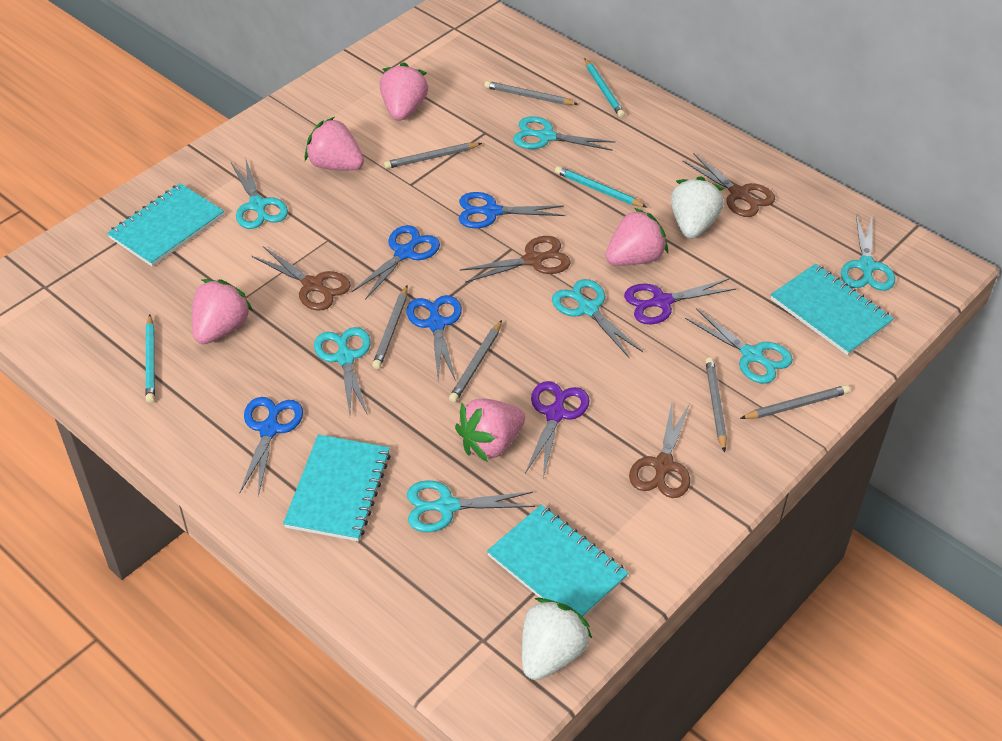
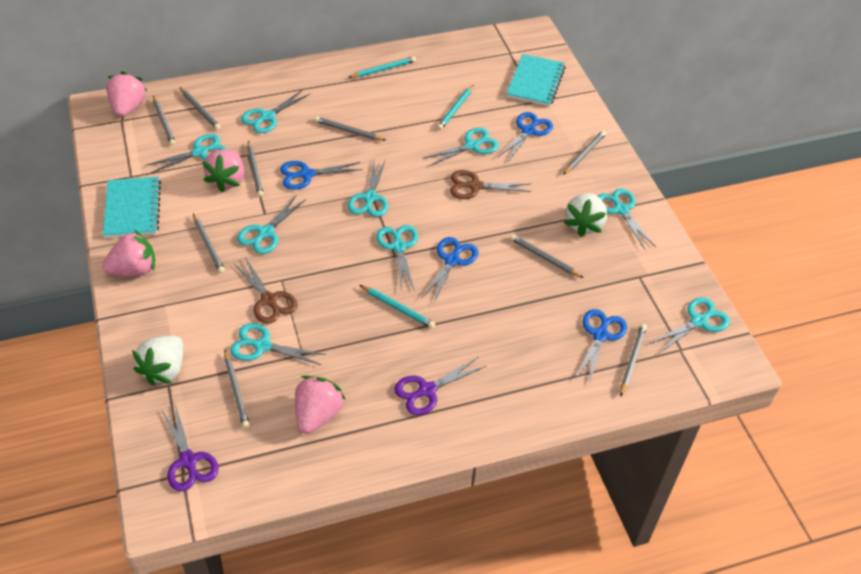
brown scissors: [252,246,351,311] [460,236,570,283] [629,403,690,498] [683,153,775,217] = 4 -> [234,258,298,324] [450,170,532,199] = 2
grey pencil: [372,285,408,369] [384,143,482,169] [449,320,502,403] [484,81,578,105] [705,357,727,452] [740,385,850,419] = 6 -> [153,96,176,146] [180,87,221,130] [193,214,225,273] [224,350,250,428] [247,140,264,197] [315,116,386,141] [510,234,584,278] [563,130,606,175] [620,324,647,397] = 9
pink strawberry: [192,279,253,344] [305,117,364,170] [380,62,428,121] [455,399,525,462] [606,208,668,266] = 5 -> [102,230,155,276] [106,72,147,117] [202,149,244,193] [295,376,346,434] = 4
turquoise notebook: [107,183,224,267] [283,434,391,541] [487,505,628,618] [771,264,894,356] = 4 -> [103,177,161,238] [506,54,566,106] = 2
turquoise scissors: [231,157,288,229] [314,327,371,415] [407,480,535,532] [513,116,615,151] [552,279,643,358] [685,308,793,384] [841,215,895,291] = 7 -> [145,134,227,174] [230,323,326,365] [237,196,306,254] [241,89,310,133] [348,159,388,217] [376,225,418,289] [424,128,499,166] [598,188,656,249] [649,297,730,353] = 9

